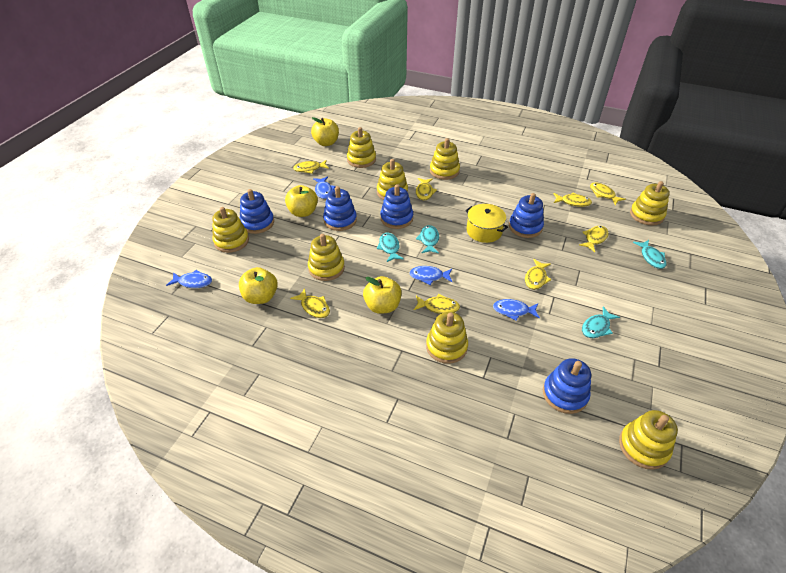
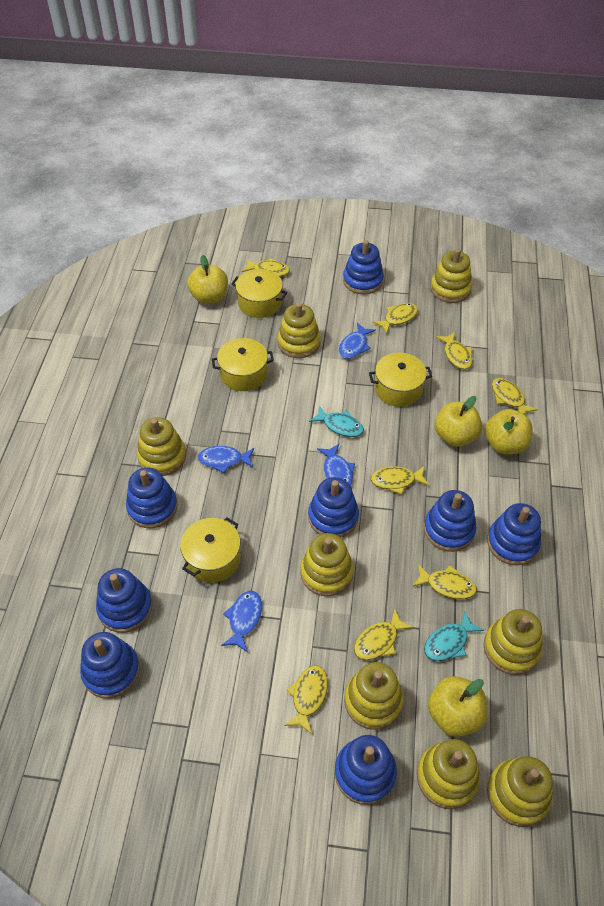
blue stacking toy: [240,189,274,234] [323,186,357,231] [380,184,413,229] [509,193,544,238] [543,358,591,414] = 5 -> [80,632,140,699] [96,568,153,633] [126,468,178,528] [308,477,359,538] [335,735,397,805] [343,240,384,294] [424,490,476,552] [487,503,541,565] = 8
turquoise fish: [377,233,404,262] [416,225,439,253] [582,307,620,338] [633,240,666,269] = 4 -> [309,405,364,437] [424,611,484,661] = 2
yellow pot: [465,204,508,243] = 1 -> [180,517,241,583] [212,338,274,391] [231,269,287,318] [369,353,432,407] = 4

